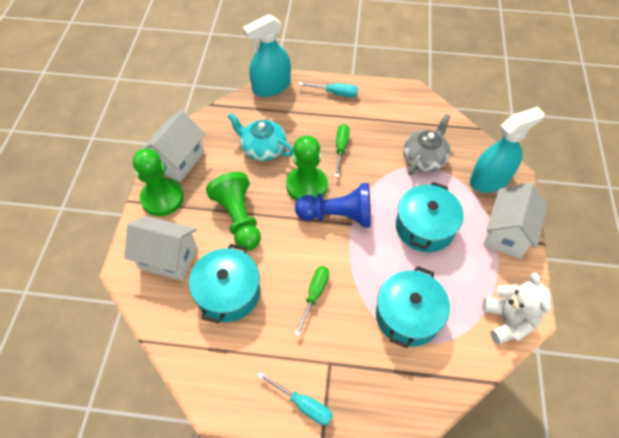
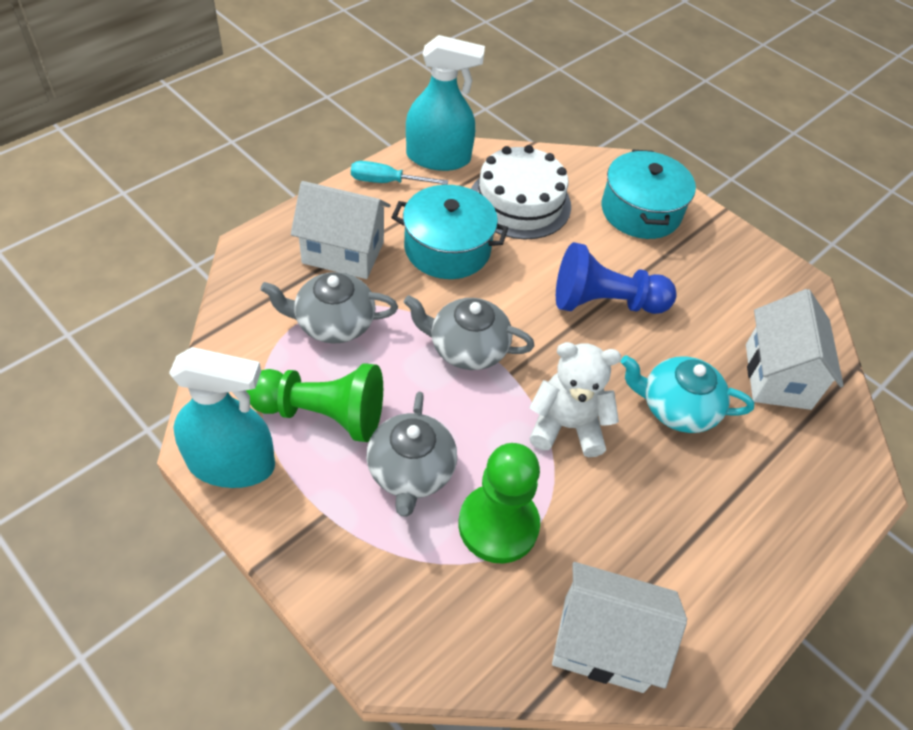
green pawn: [133,149,184,216] [206,172,261,251] [286,135,328,201] = 3 -> [246,363,383,442] [458,443,540,563] = 2
green screwdriver: [294,266,329,336] [335,124,350,177] = 2 -> none = 0
grey teapot: [403,114,451,176] = 1 -> [260,272,398,344] [366,392,457,517] [404,295,535,370] = 3
turquoise pot: [189,244,260,324] [376,266,450,348] [396,182,464,252] = 3 -> [391,185,508,279] [602,150,696,239] = 2
turquoise screwdriver: [258,372,333,425] [298,82,358,97] = 2 -> [351,161,448,185] = 1
white cake: none = 0 -> [471,145,571,239] = 1

